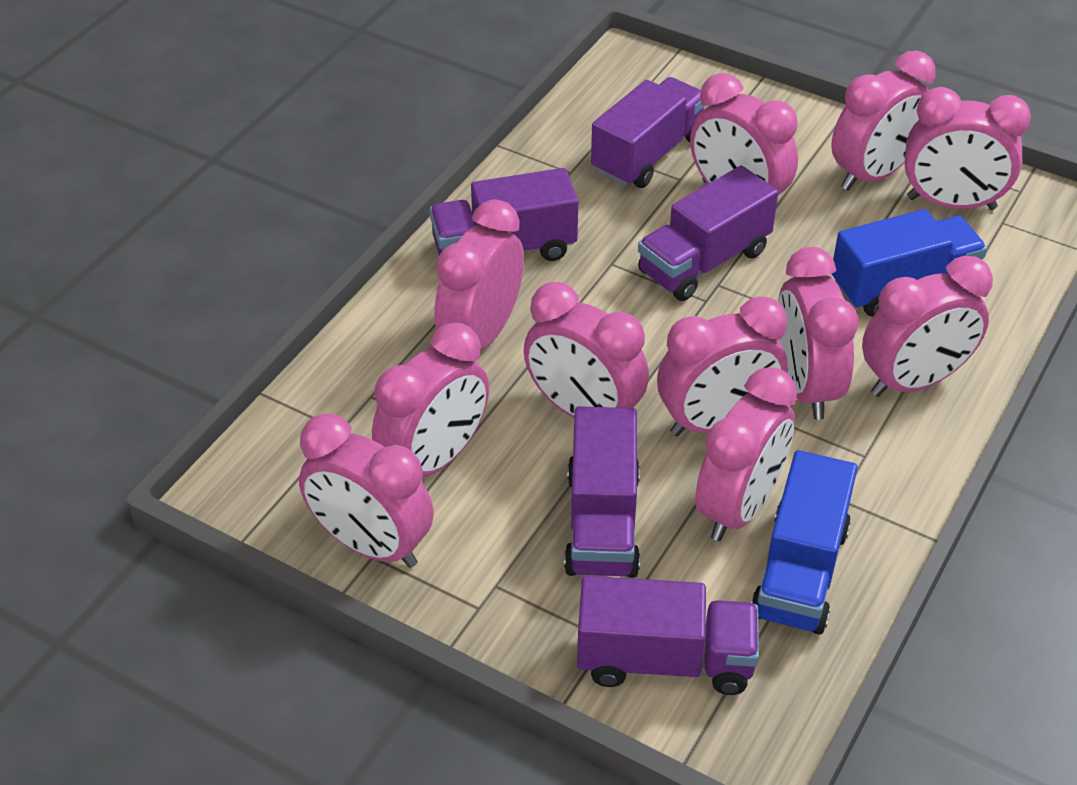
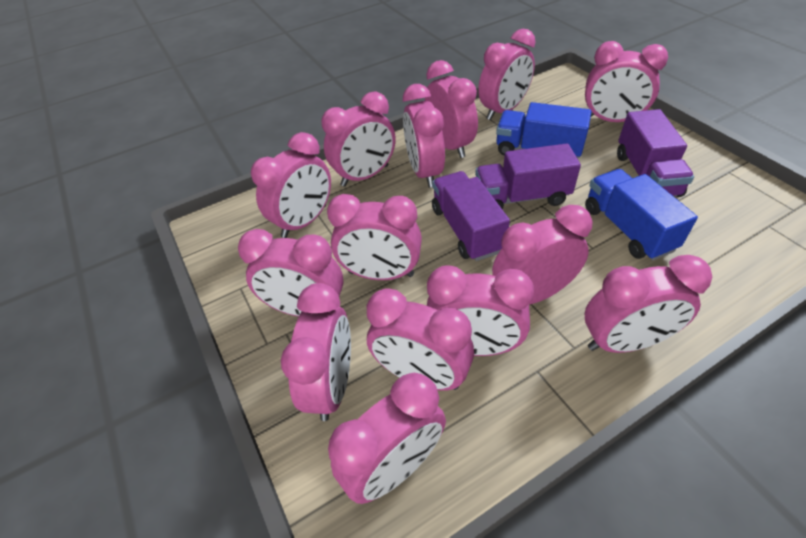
pink clock: [299,413,434,568] [372,323,489,477] [434,199,524,349] [524,282,649,418] [657,296,788,436] [690,73,798,196] [695,367,797,541] [778,247,858,420] [831,51,936,191] [862,256,993,397] [905,87,1031,210] = 11 -> [238,229,344,317] [251,132,331,238] [281,283,351,421] [321,91,396,187] [327,194,422,280] [328,373,446,504] [367,288,474,391] [403,84,445,188] [425,60,478,158] [427,265,534,356] [478,29,535,120] [492,205,593,305] [585,41,668,122] [585,255,712,353] = 14
purple truck: [429,168,578,261] [564,406,640,578] [577,576,759,695] [591,77,705,188] [638,165,778,301] = 5 -> [432,171,510,261] [475,143,581,210] [617,109,694,197] = 3

